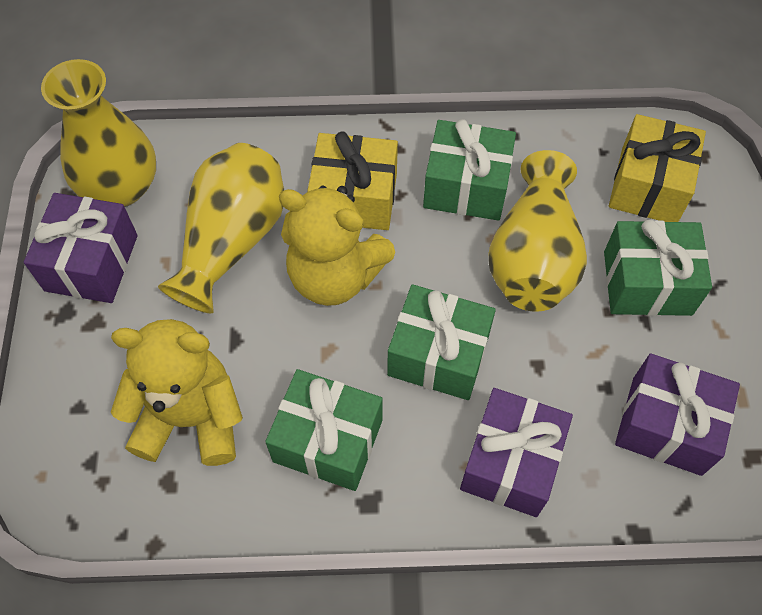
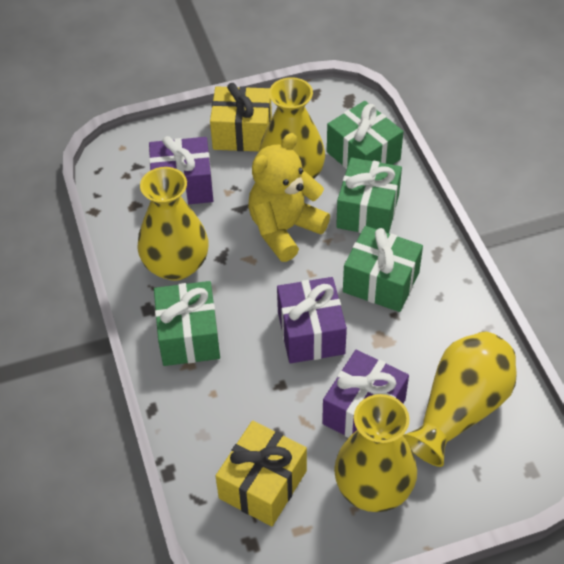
yellow teddy bear: [111,319,243,466] [279,186,395,306] = 2 -> [248,133,330,262] = 1
yellow vase: [41,59,156,207] [158,143,284,313] [489,150,587,312] = 3 -> [137,167,209,281] [259,77,325,179] [334,394,417,512] [403,331,517,467] = 4

